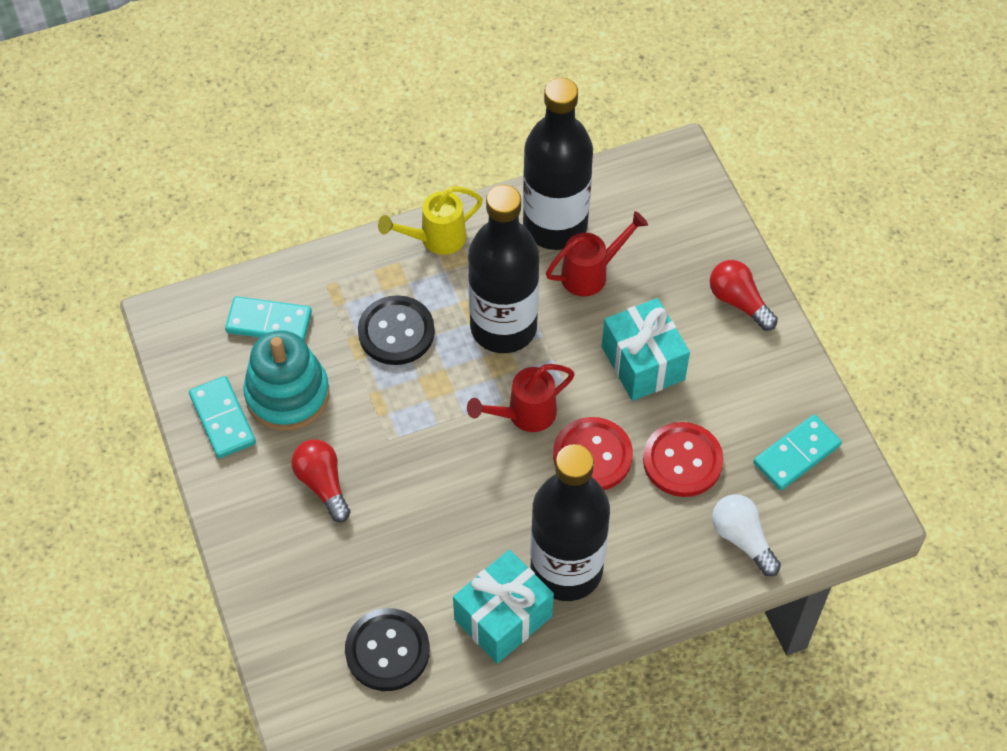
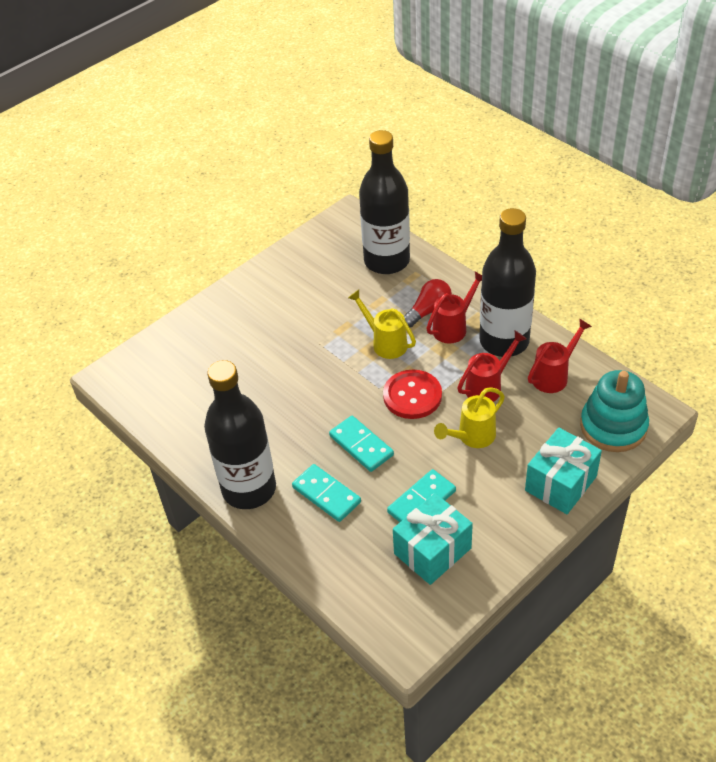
black button: [345,608,430,691] [358,295,435,365] = 2 -> none = 0
red button: [553,417,633,490] [643,422,724,497] = 2 -> [383,370,442,419] = 1
red light bulb: [291,439,351,522] [710,260,778,331] = 2 -> [404,279,452,328] = 1
red watering can: [467,364,575,432] [546,211,648,297] = 2 -> [426,271,482,344] [457,331,527,402] [528,318,592,393] = 3
white light bulb: [712,494,781,576] = 1 -> none = 0
yellow watering can: [378,186,483,255] = 1 -> [348,290,416,359] [434,387,505,448] = 2

